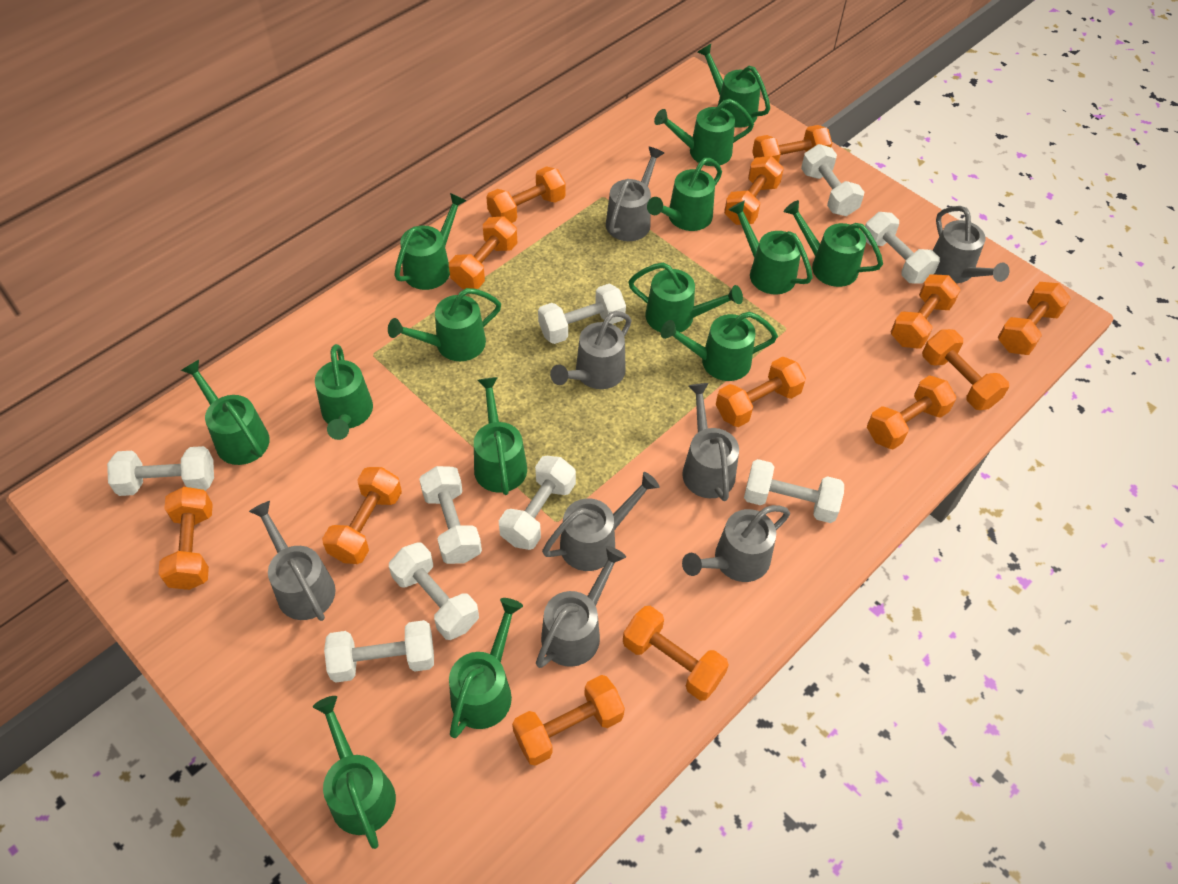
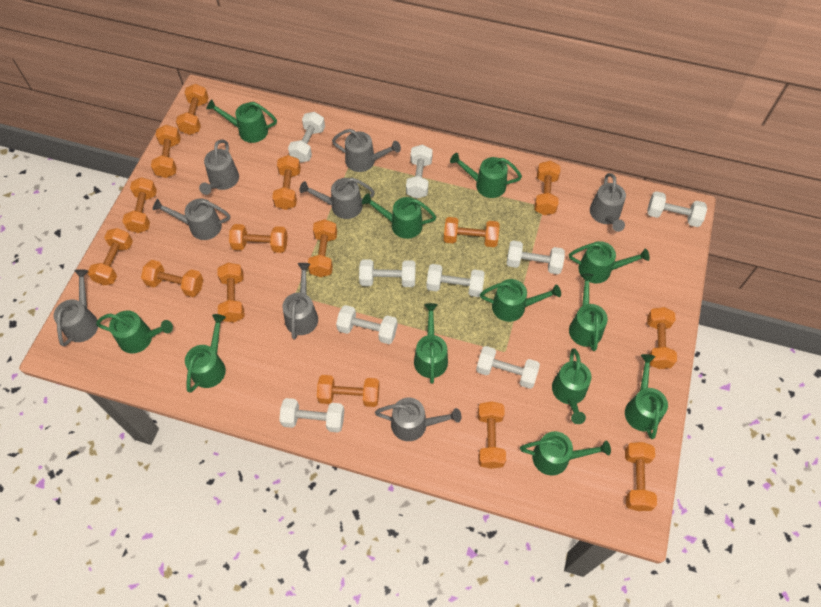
green watering can: [181,360,270,465] [313,696,396,849] [315,344,373,440] [388,288,501,361] [394,193,467,290] [449,598,523,738] [474,377,527,495] [628,262,743,332] [647,158,722,231] [654,99,754,166] [661,312,778,381] [698,44,770,128] [728,200,813,295] [784,200,883,287] = 14 -> [96,311,173,353] [185,314,226,393] [206,99,277,143] [362,193,436,239] [414,303,448,384] [450,153,522,198] [480,279,561,322] [520,431,611,476] [552,348,592,424] [569,241,650,283] [569,274,608,351] [625,354,668,439] = 12
orange dumbbell: [158,487,213,590] [322,467,402,564] [449,216,517,289] [486,166,566,223] [512,675,625,766] [623,606,729,701] [716,357,806,427] [724,156,784,225] [752,125,832,163] [867,375,956,449] [891,274,961,349] [922,329,1009,410] [998,282,1071,355] = 13 -> [87,228,133,285] [122,177,157,233] [141,260,203,297] [151,125,181,178] [176,84,209,135] [217,263,244,322] [229,224,287,253] [272,155,301,210] [308,219,337,277] [317,375,379,407] [444,217,499,247] [478,401,506,469] [534,161,561,215] [625,442,657,511] [647,307,677,369] = 15

